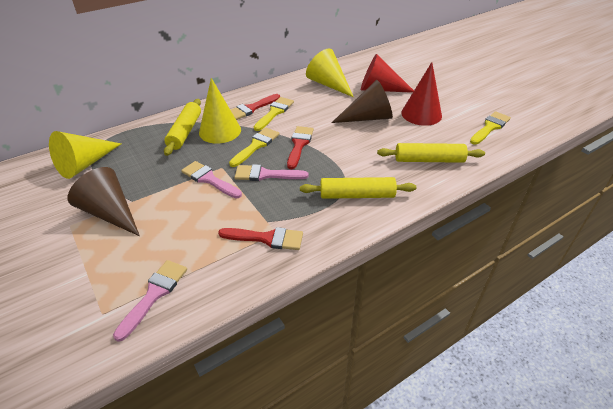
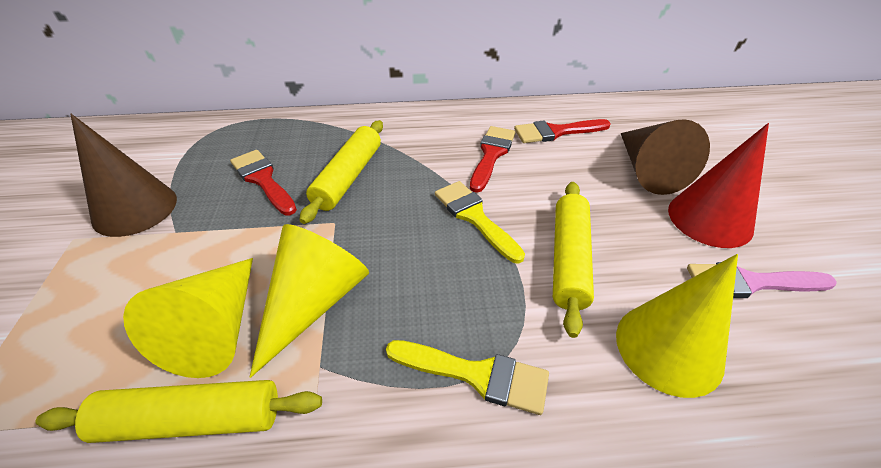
pink brush: [113,260,187,342] [181,161,242,198] [235,164,309,181] = 3 -> [687,262,837,298] = 1
red cone: [361,54,414,93] [401,62,442,126] = 2 -> [668,123,769,248] = 1
yellow brush: [229,128,279,167] [254,97,294,131] [470,111,511,145] = 3 -> [386,340,549,415] [435,181,525,264] = 2

